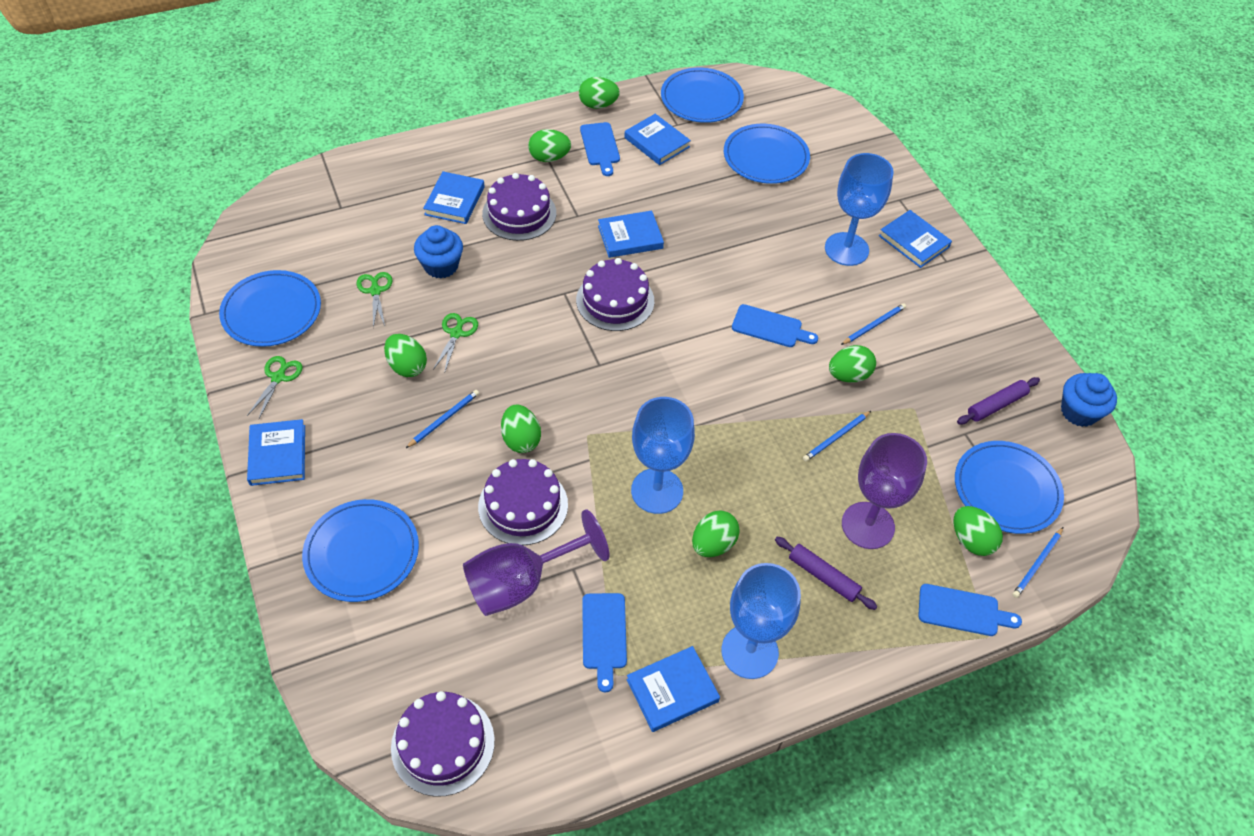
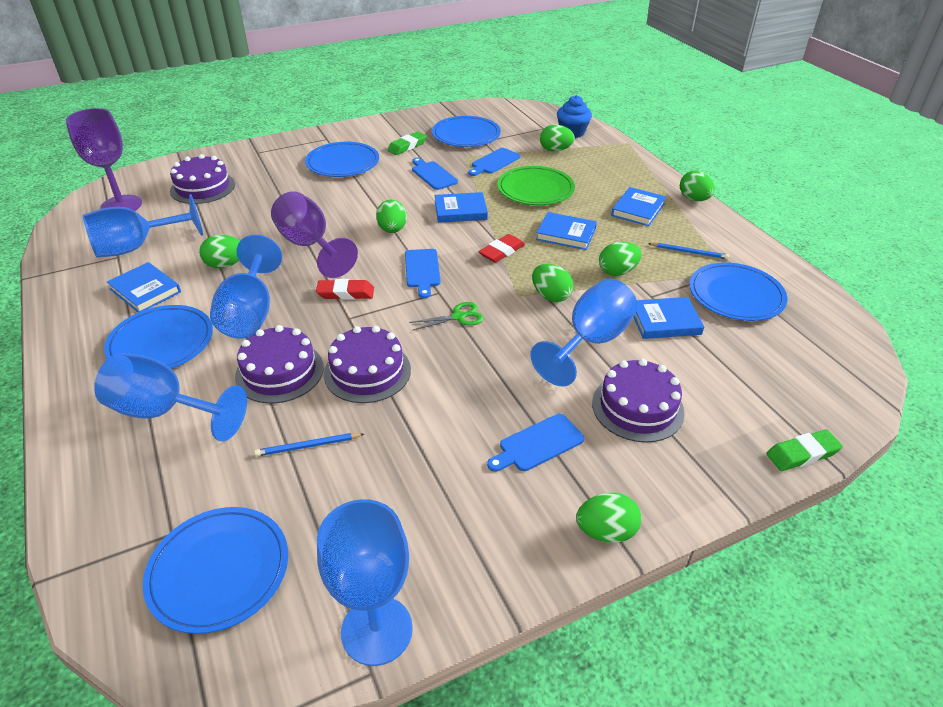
blue book: [247,419,305,486] [423,171,485,224] [598,211,664,258] [624,114,691,165] [627,646,720,732] [879,210,952,268] = 6 -> [107,262,181,312] [435,192,488,223] [536,212,597,250] [611,187,666,226] [634,297,704,339] = 5
blue cupcake: [414,225,463,279] [1061,373,1117,427] = 2 -> [557,95,592,138] = 1
blue goblet: [631,397,695,514] [722,563,801,679] [825,153,894,266] = 3 -> [83,194,203,258] [94,353,247,441] [210,235,282,338] [317,499,413,666] [530,279,637,387] = 5
blue pencil: [406,390,479,448] [803,411,871,462] [841,303,906,345] [1012,527,1063,598] = 4 -> [254,433,364,456] [648,242,729,259] = 2
green eraser: none = 0 -> [387,131,427,155] [766,429,843,471] = 2
green plate: none = 0 -> [497,166,575,205] = 1
green scissors: [247,356,303,420] [357,272,393,328] [433,313,478,373] = 3 -> [409,302,484,331] = 1
purple rolling pin: [775,537,877,610] [957,377,1040,425] = 2 -> none = 0
red eraser: none = 0 -> [316,279,374,300] [479,234,525,263] = 2

